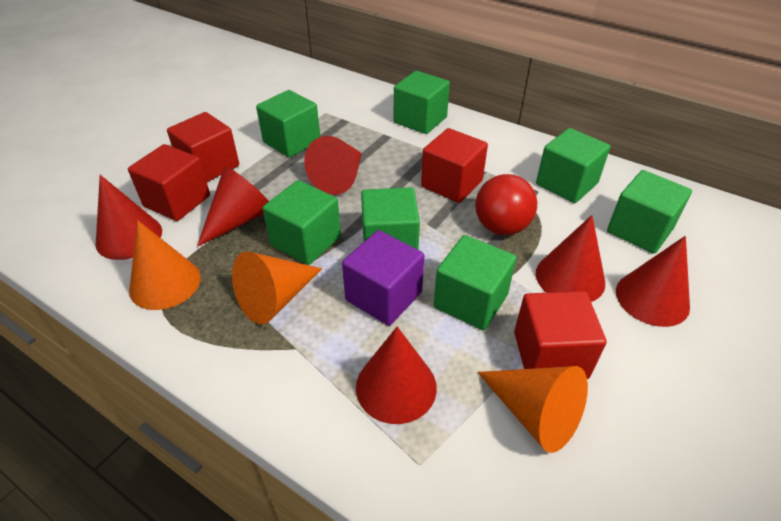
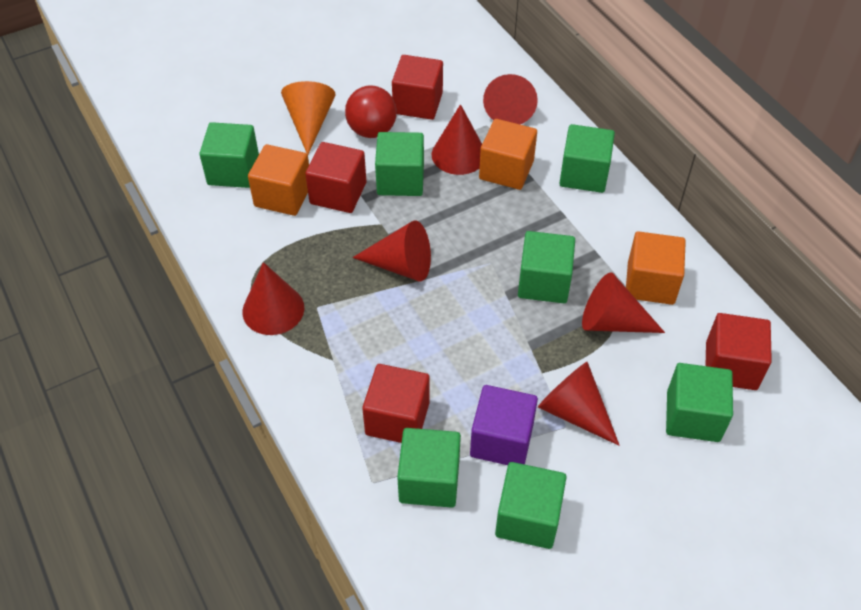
orange cone: [129,220,201,310] [232,251,322,324] [477,366,588,453] = 3 -> [281,81,335,154] = 1
orange cube: none = 0 -> [248,144,309,216] [479,119,537,190] [626,231,686,305] = 3

